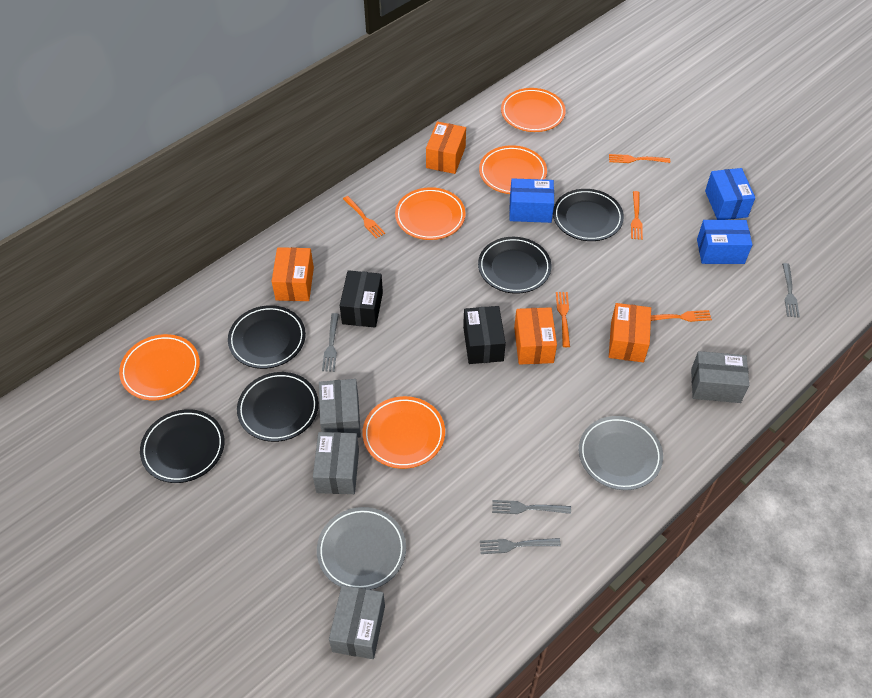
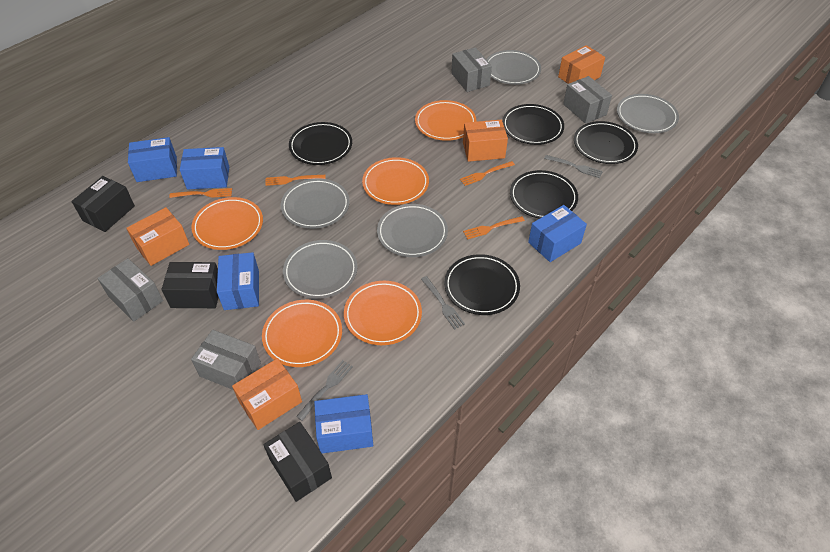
black box: [340,270,383,328] [463,306,506,364] = 2 -> [71,176,135,232] [162,262,218,308] [263,422,332,502] = 3
blue box: [509,178,554,223] [697,220,752,264] [705,168,755,220] = 3 -> [128,137,177,182] [180,147,229,190] [217,252,259,310] [314,394,373,453] [528,205,587,262] = 5
grey fork: [322,313,339,372] [480,538,561,554] [492,500,571,514] [782,263,800,318] = 4 -> [296,360,353,421] [421,276,465,330] [544,155,603,178] = 3
grey plate: [317,507,406,590] [579,416,663,490] = 2 -> [281,178,350,229] [283,240,358,299] [377,204,448,257] [486,50,541,85] [617,94,679,133] = 5
orange fork: [343,196,385,238] [556,292,570,347] [609,154,670,163] [631,191,643,240] [651,310,712,322] = 5 -> [169,188,232,198] [265,175,326,186] [460,161,515,186] [463,216,525,240] = 4

